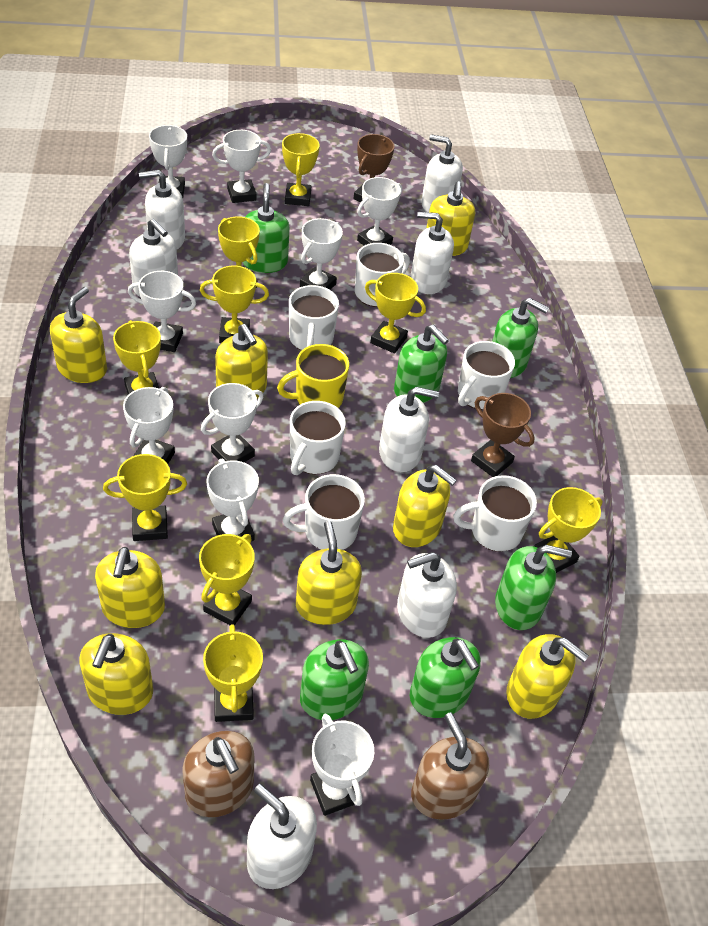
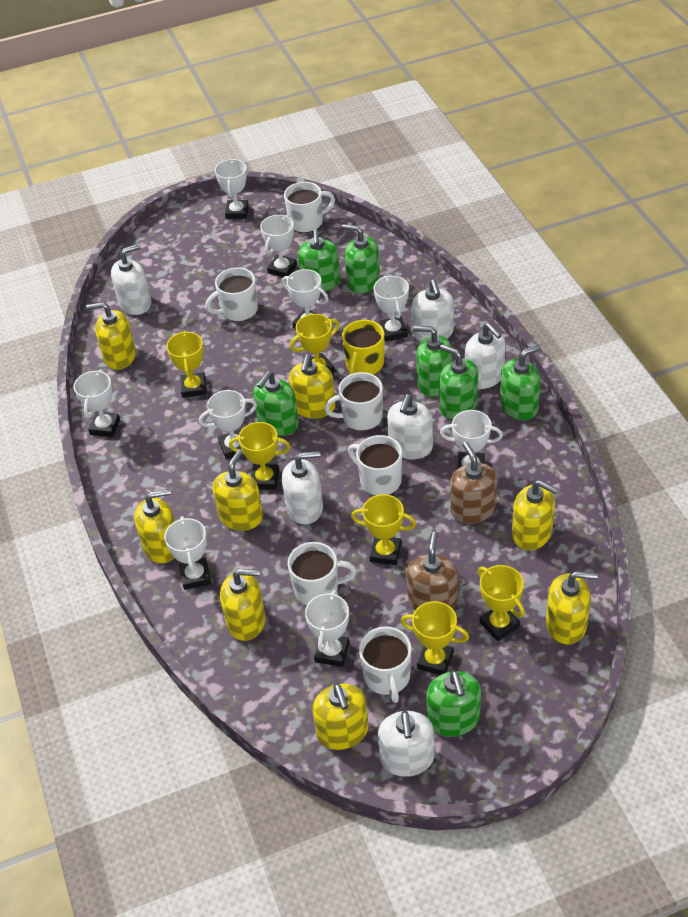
brown trophy: [353,134,395,202] [471,393,535,477] = 2 -> none = 0
green soap dispenser: [243,183,290,273] [300,639,369,720] [394,325,449,403] [410,637,481,718] [492,298,549,378] [495,545,572,630] = 6 -> [253,371,299,436] [298,229,340,291] [342,224,380,294] [413,326,452,397] [427,670,481,737] [439,344,478,420] [500,344,541,420] = 7
white soap dispenser: [129,219,178,297] [139,170,185,249] [247,784,317,889] [379,387,439,472] [397,552,457,638] [410,212,454,294] [421,134,463,212] = 7 -> [111,244,151,315] [282,451,323,524] [378,711,434,777] [387,394,433,459] [412,279,454,342] [465,323,506,389] = 6
yellow trophy: [103,454,187,541] [113,320,161,395] [199,534,255,625] [200,266,269,343] [203,624,263,722] [218,216,260,288] [282,133,320,206] [365,273,426,354] [534,487,603,573] = 9 -> [166,331,206,398] [229,422,290,490] [290,314,339,373] [351,494,416,565] [401,601,469,675] [478,565,525,641] = 6

